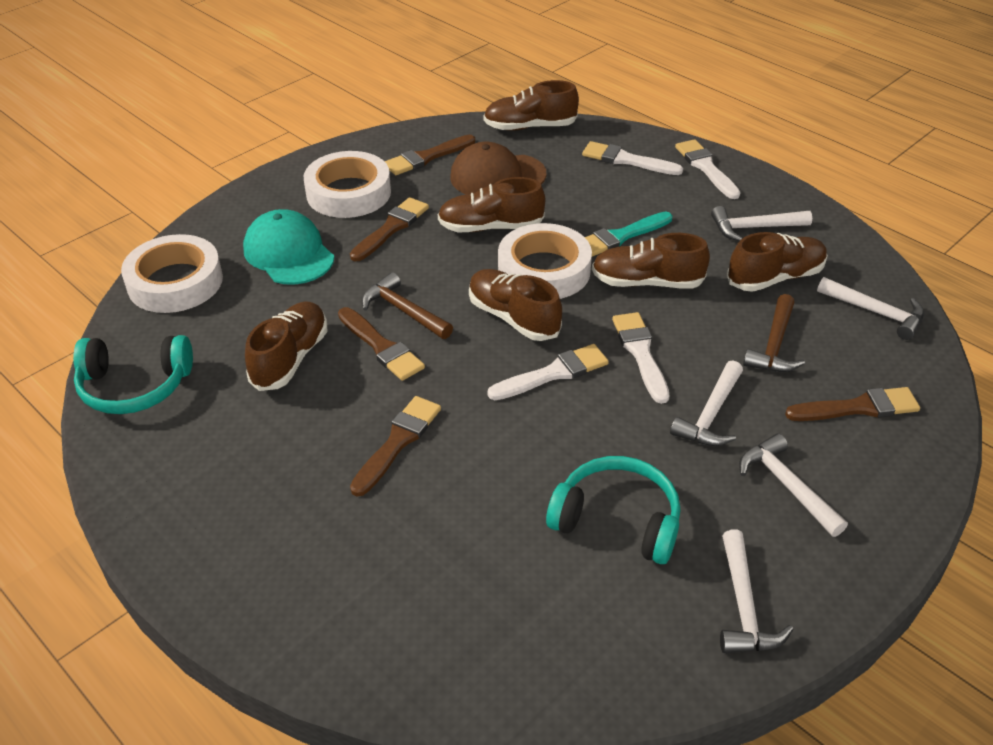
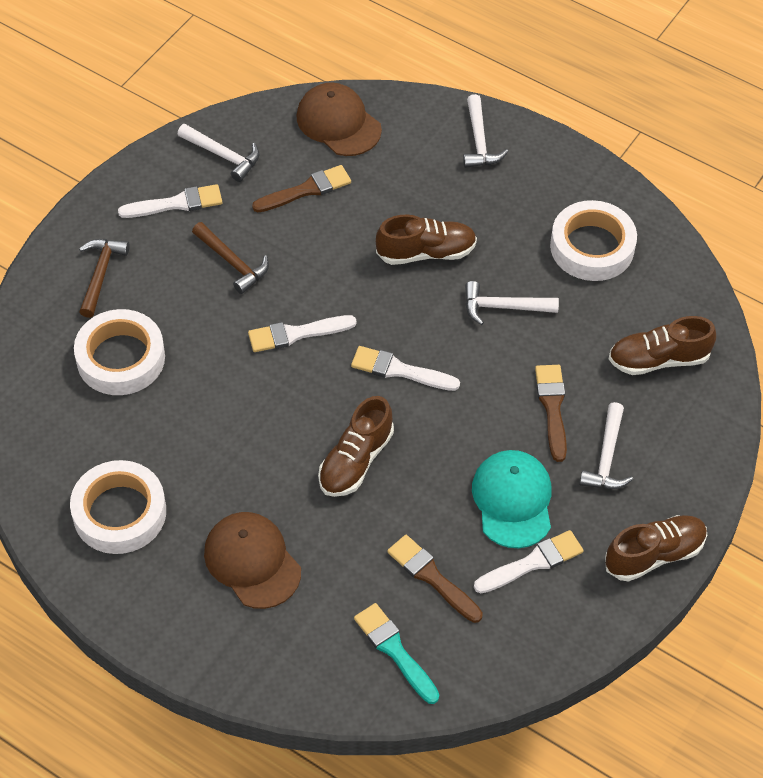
brown brush: [338,307,425,381] [350,197,429,261] [350,396,441,497] [384,135,475,175] [785,387,920,421] = 5 -> [252,165,351,212] [387,535,483,623] [535,365,567,462] = 3
brown cap: [450,142,546,194] = 1 -> [204,512,301,609] [296,82,382,156] = 2
brown shoe: [245,302,327,391] [438,177,545,232] [469,269,562,341] [484,80,579,131] [592,233,710,289] [727,232,828,292] = 6 -> [318,396,394,497] [376,215,477,265] [605,515,707,582] [609,316,716,375] = 4
turquoise headphones: [73,335,193,414] [546,456,680,564] = 2 -> none = 0
white hammer: [670,361,743,446] [711,206,812,241] [720,530,794,653] [739,434,848,537] [817,277,924,340] = 5 -> [178,124,259,182] [463,94,508,168] [465,281,559,325] [579,402,633,489] = 4

